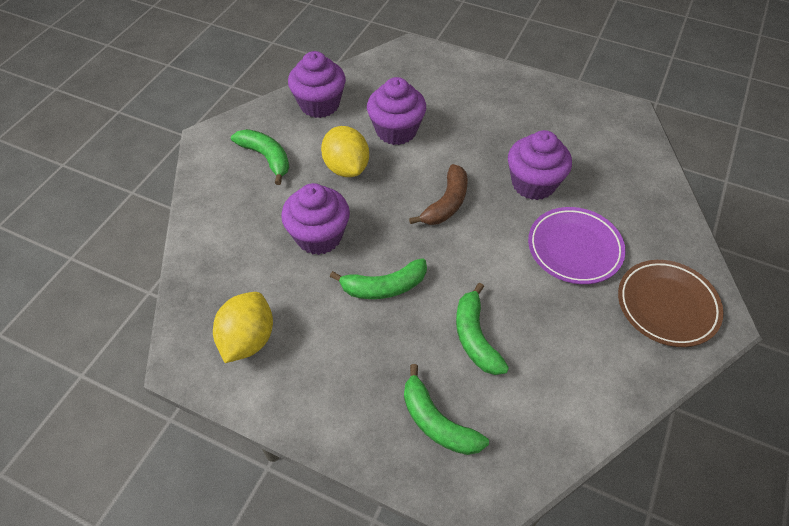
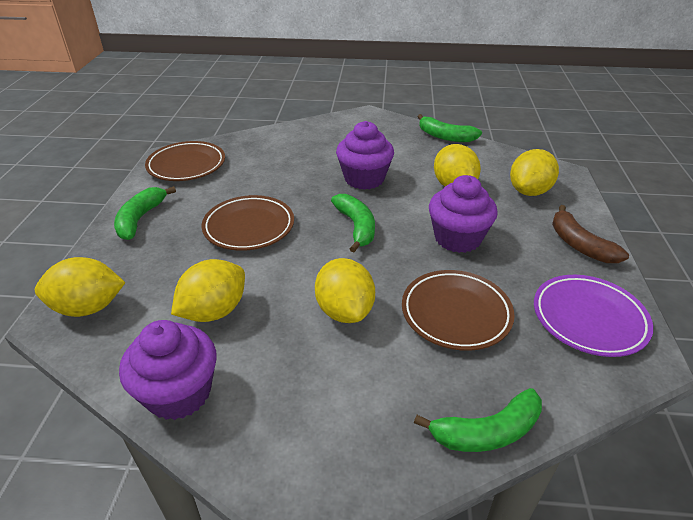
brown plate: [618,260,724,347] = 1 -> [145,141,225,181] [201,195,294,251] [402,270,515,351] = 3
purple cupcake: [281,183,350,255] [288,51,346,118] [367,77,426,145] [508,130,572,200] = 4 -> [119,320,217,420] [336,121,394,190] [429,175,498,253] = 3
yellow lemon: [213,292,273,363] [321,126,369,177] = 2 -> [35,257,125,317] [171,259,245,322] [315,258,375,323] [434,144,481,187] [510,149,559,196] = 5

